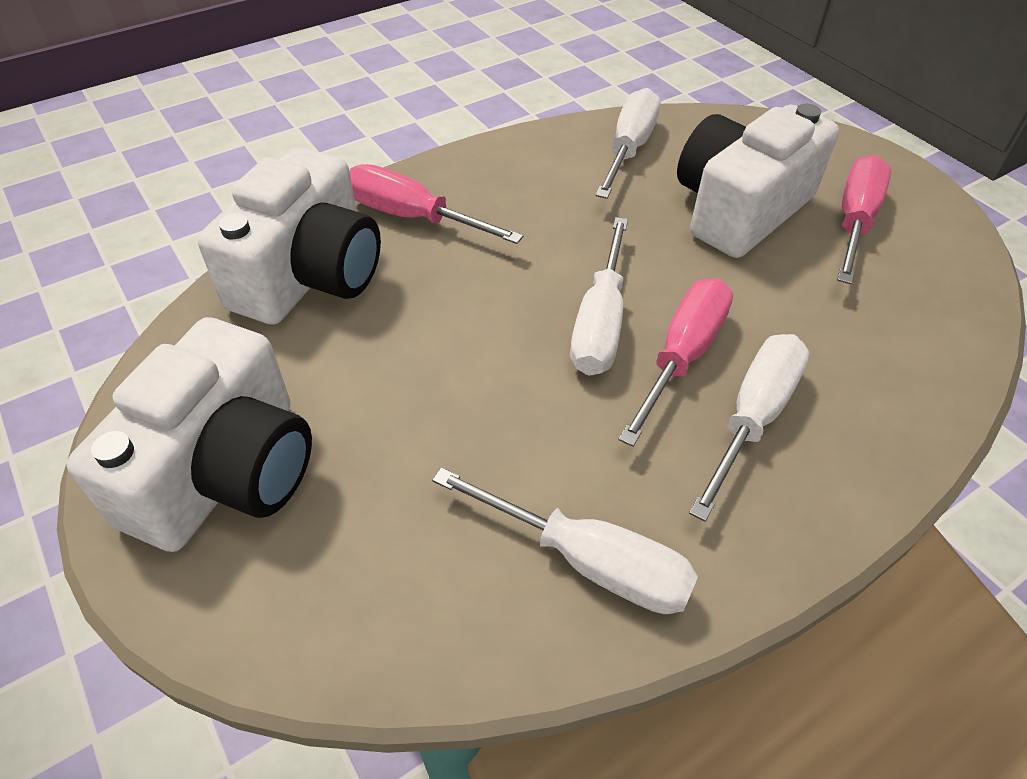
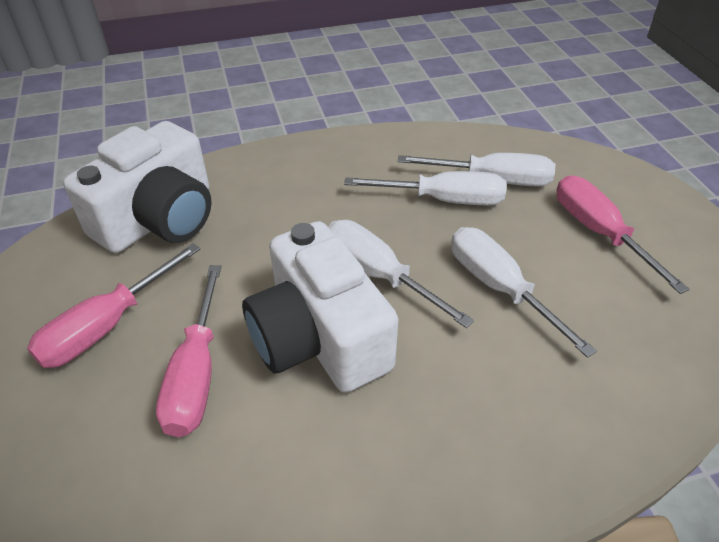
white camera: [66,317,312,552] [197,147,381,325] [677,104,839,258] = 3 -> [63,121,212,253] [242,221,399,393] = 2

